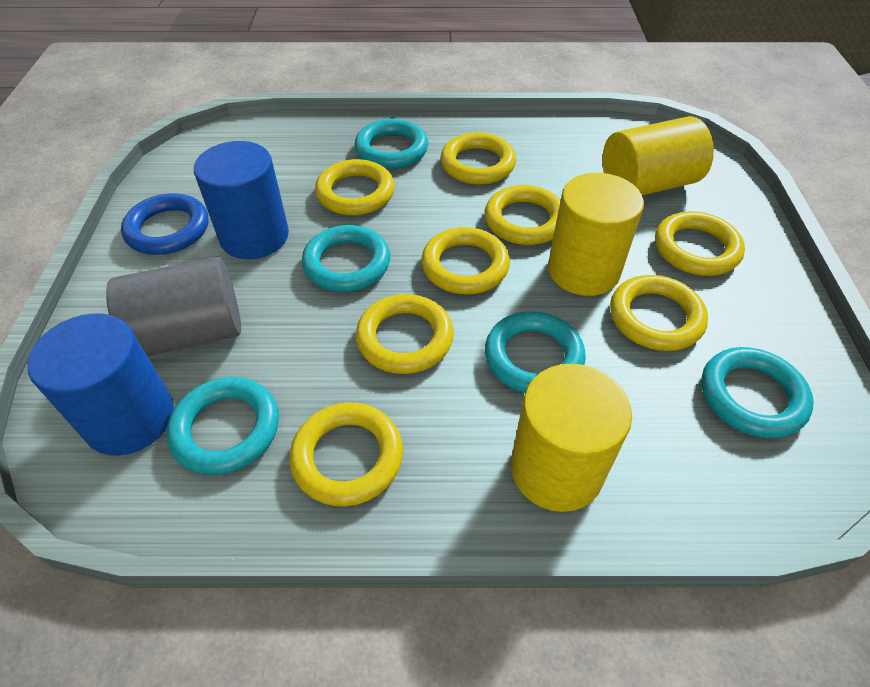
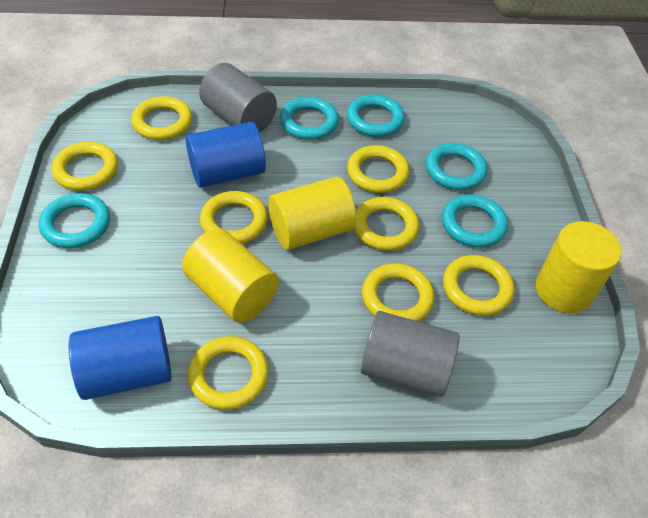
blue ring: [121,193,208,255] = 1 -> none = 0
grey cylinder: [106,257,241,356] = 1 -> [199,63,277,133] [361,311,460,397] = 2

